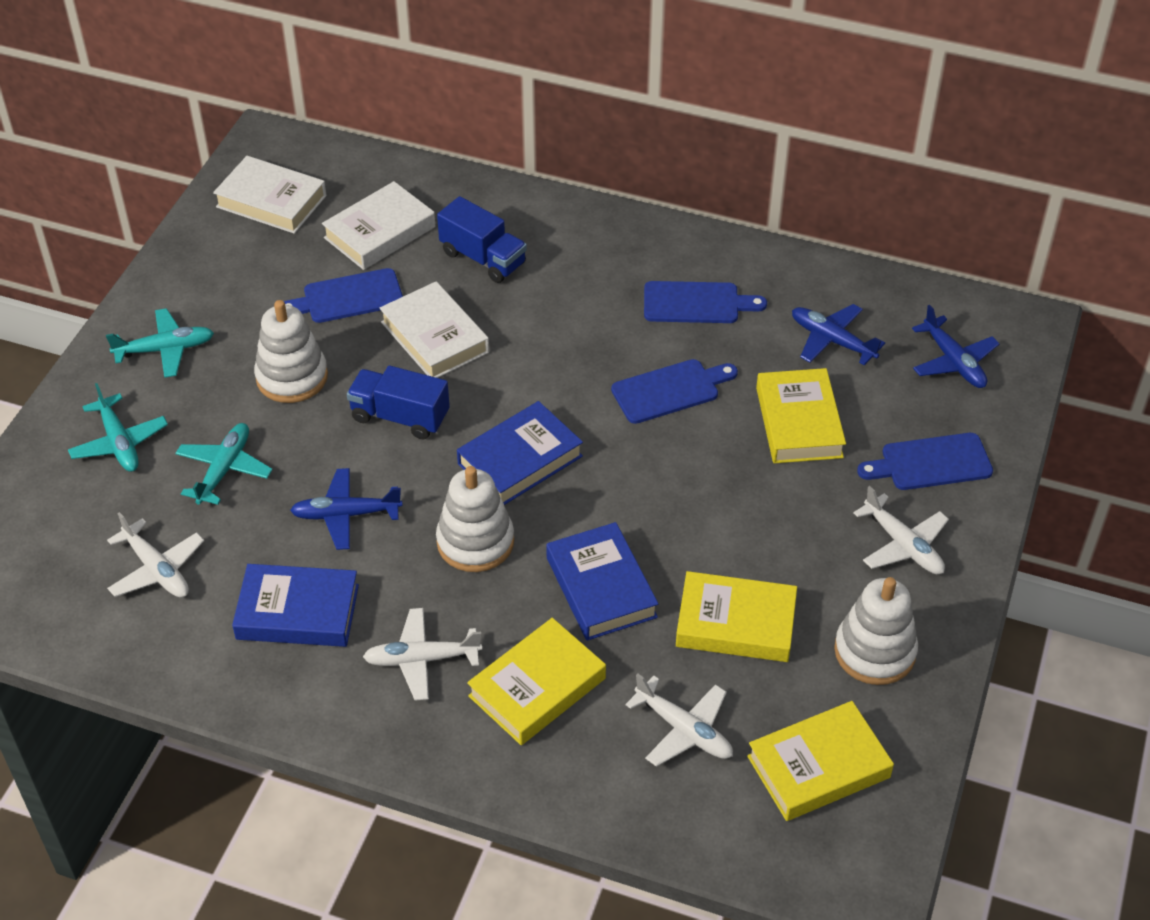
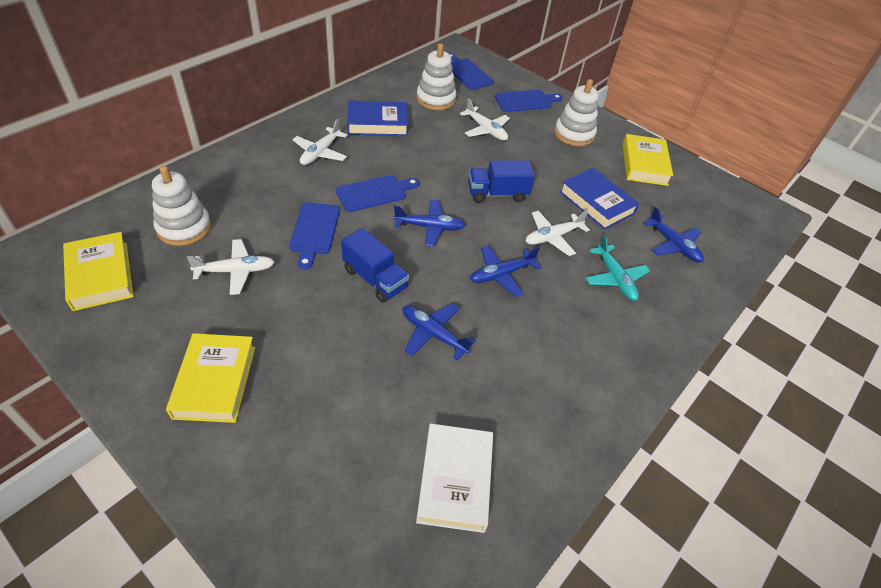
blue book: [232,564,359,647] [457,401,583,505] [546,522,659,641] = 3 -> [348,100,408,136] [560,168,639,230] = 2
blue plane: [290,468,403,550] [792,304,885,365] [912,305,999,388] = 3 -> [393,200,466,247] [403,303,476,360] [470,245,541,297] [643,207,704,262] = 4
turquoise plane: [68,383,168,472] [106,308,214,378] [175,423,273,505] = 3 -> [585,235,650,301] = 1
white book: [213,156,327,234] [322,181,435,270] [379,281,489,378] = 3 -> [416,423,493,533] = 1
yellow book: [467,618,606,745] [676,571,797,662] [747,701,894,821] [756,368,846,463] = 4 -> [63,232,133,311] [166,333,255,423] [622,134,673,186] = 3

